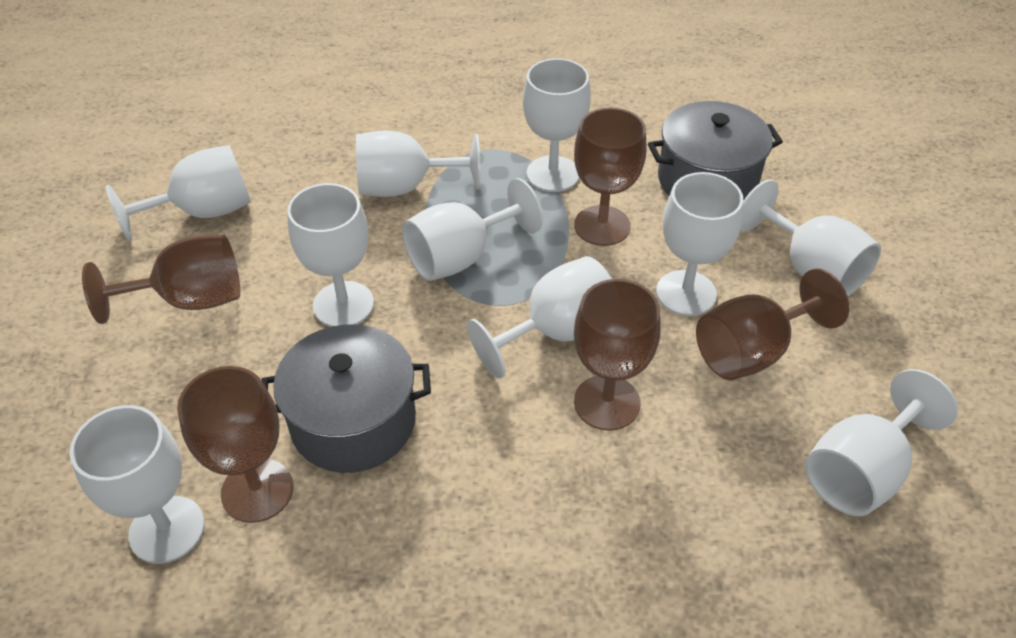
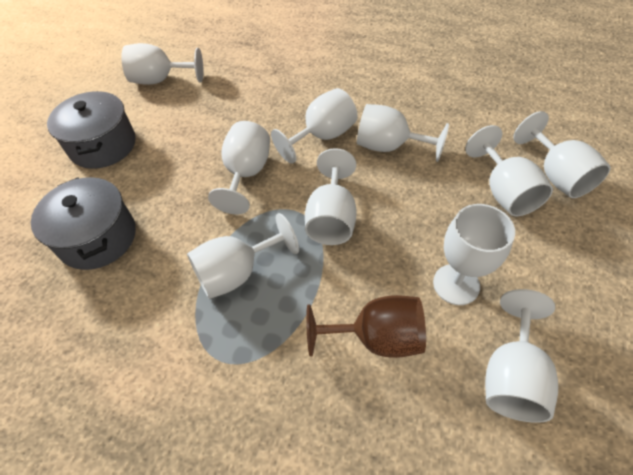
brown goblet: [82,234,240,324] [177,366,294,523] [574,107,646,246] [574,279,661,431] [696,269,849,380] = 5 -> [306,295,426,358] = 1

